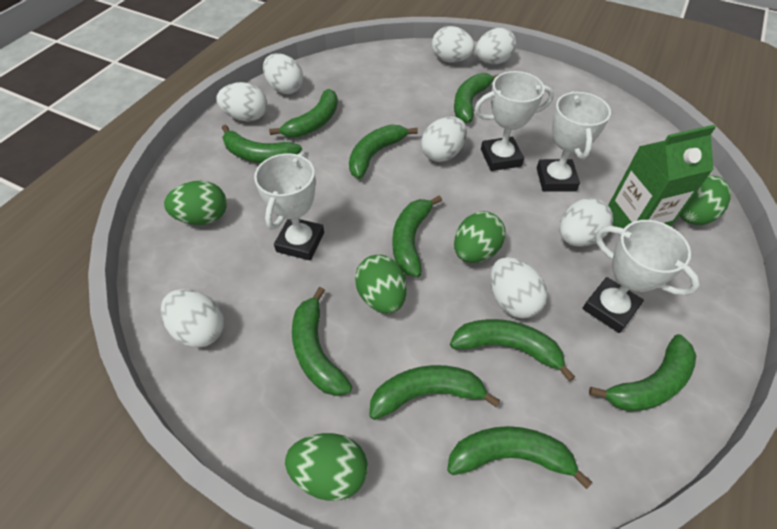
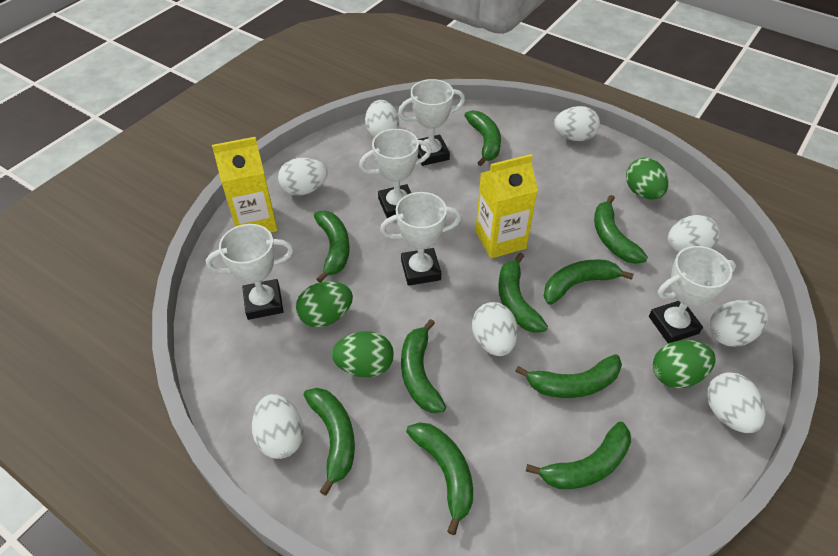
green carton: [608,125,716,229] = 1 -> none = 0
green egg: [164,181,227,225] [285,433,368,501] [355,255,407,314] [454,211,505,263] [679,175,731,225] = 5 -> [296,281,353,327] [332,331,394,377] [626,158,668,200] [653,340,716,388] = 4
white trophy: [254,152,324,261] [475,71,554,171] [537,91,611,192] [582,220,700,333] = 4 -> [206,224,294,320] [359,129,432,218] [380,192,462,286] [398,79,465,166] [649,246,736,343] = 5
yellow carton: none = 0 -> [212,137,278,233] [475,154,538,258] = 2

